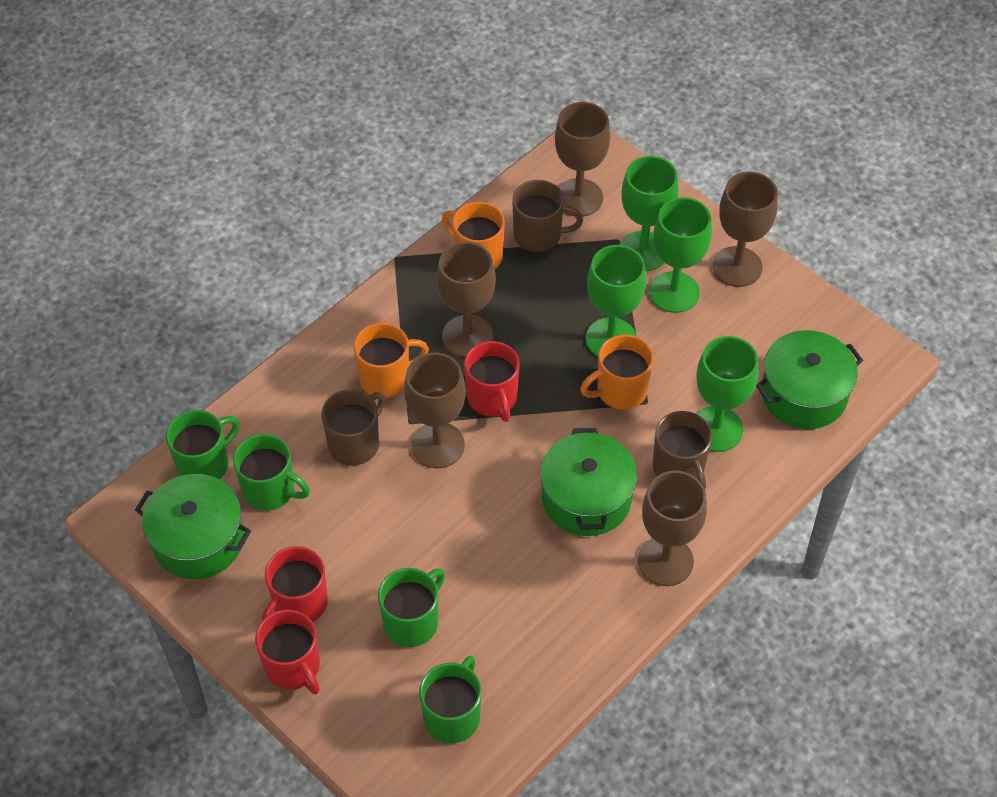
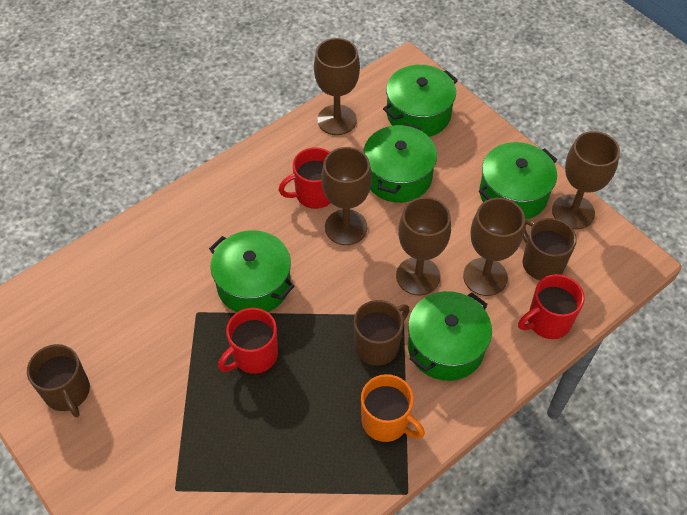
green goblet: [586,245,646,357] [620,156,679,271] [649,197,712,313] [696,336,759,452] = 4 -> none = 0
green mug: [166,410,239,480] [233,434,310,511] [378,568,445,647] [419,655,482,744] = 4 -> none = 0
green pot: [135,474,251,580] [540,428,637,536] [756,330,863,429] = 3 -> [209,230,295,312] [363,123,437,203] [383,65,458,137] [408,291,492,381] [479,142,557,219] = 5
orange mug: [354,323,429,398] [442,202,505,269] [580,334,654,410] = 3 -> [361,374,425,442] = 1

